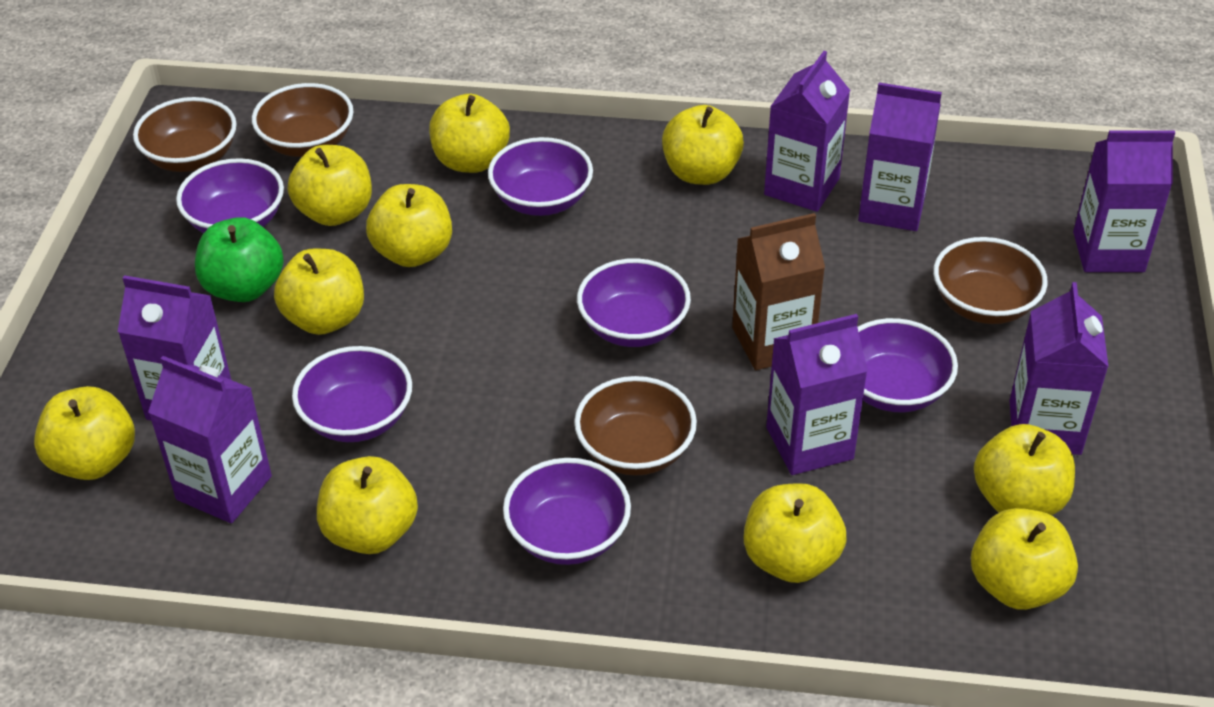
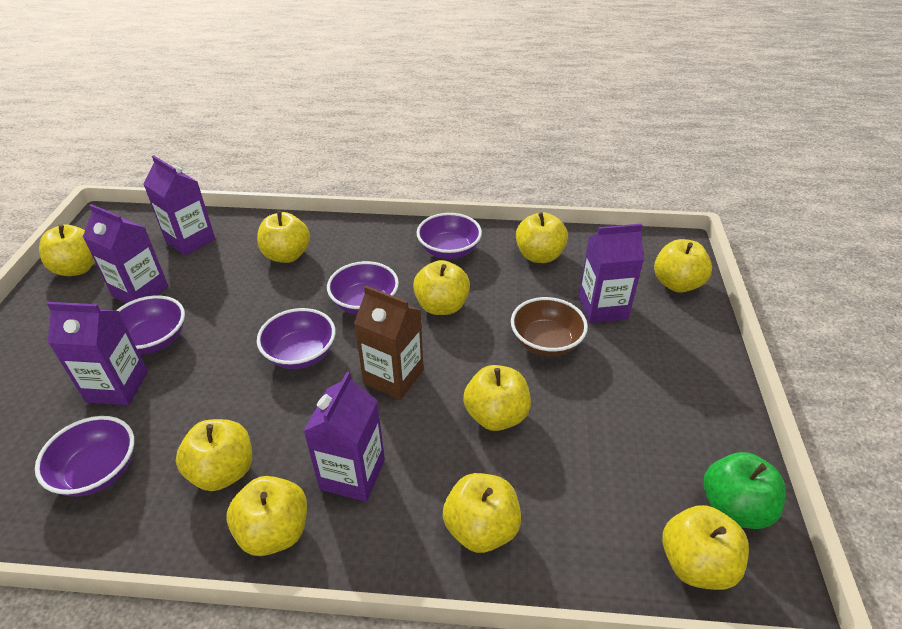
brown bowl: [133,97,237,172] [252,83,353,157] [574,376,697,476] [933,237,1048,324] = 4 -> [511,297,588,356] = 1
purple bowl: [176,158,284,233] [292,346,412,442] [488,137,593,216] [503,458,631,565] [577,258,691,347] [857,318,958,412] = 6 -> [35,416,134,497] [116,295,185,354] [257,308,336,369] [327,261,399,315] [417,213,482,259] = 5
purple carton: [118,275,231,420] [148,356,272,523] [764,51,850,212] [766,314,868,475] [858,83,942,231] [1009,282,1109,455] [1073,130,1175,272] = 7 -> [47,302,148,405] [83,204,168,303] [144,155,215,256] [304,372,385,502] [579,224,644,323] = 5

